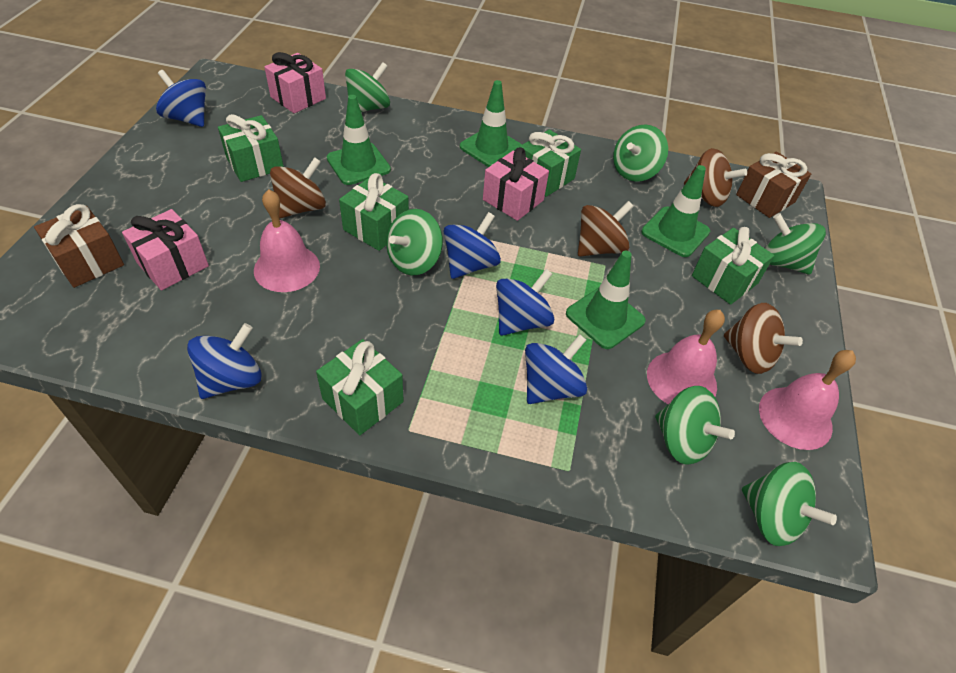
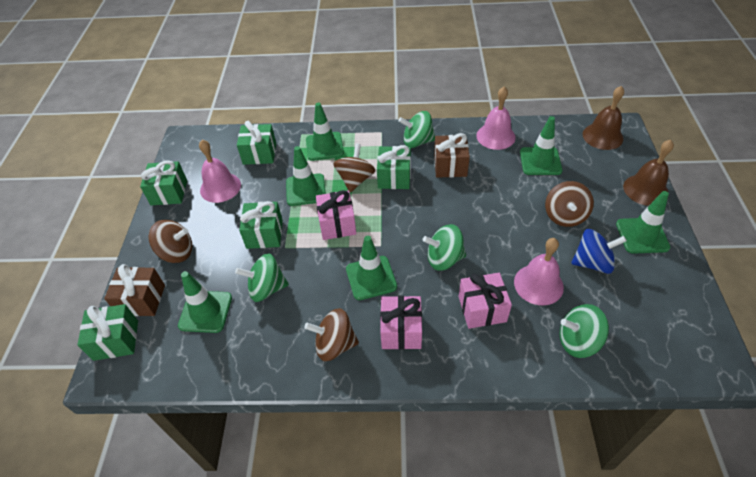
blue spinning top: [156,70,206,127] [187,323,262,399] [443,212,501,279] [496,269,554,336] [525,334,587,404] = 5 -> [571,229,627,274] = 1
brown bell: none = 0 -> [583,86,624,150] [623,140,674,206] = 2
green spinning top: [345,62,390,112] [386,209,443,275] [613,124,668,182] [655,386,735,465] [742,462,837,546] [765,213,826,274] = 6 -> [235,254,289,302] [398,111,435,148] [423,224,466,271] [560,304,609,358] = 4
green traffic cone: [327,95,391,185] [460,80,522,167] [566,251,646,349] [641,165,710,257] = 4 -> [178,271,232,333] [286,146,326,206] [306,103,344,161] [346,236,397,300] [520,116,562,175] [616,191,670,254] = 6

